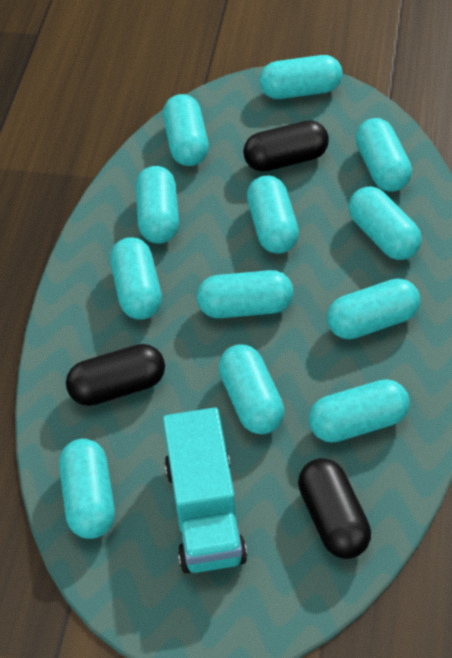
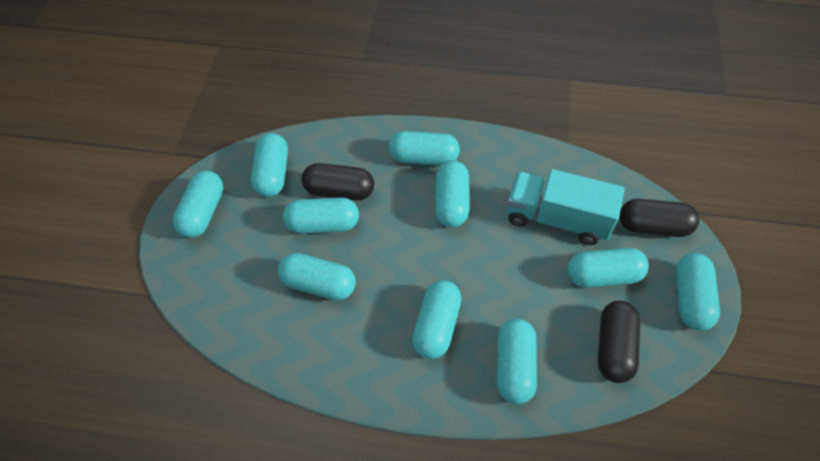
turquoise capsule: [59,439,115,539] [110,237,162,320] [136,166,179,244] [163,94,209,166] [197,270,293,318] [218,345,285,434] [247,176,299,254] [259,55,342,99] [309,379,410,443] [327,278,420,340] [349,186,422,260] [355,118,412,192] = 12 -> [173,171,223,238] [251,133,288,197] [278,253,356,300] [283,197,359,234] [389,131,460,166] [412,280,461,359] [435,160,469,227] [497,319,537,404] [567,248,649,288] [676,253,720,330] = 10

